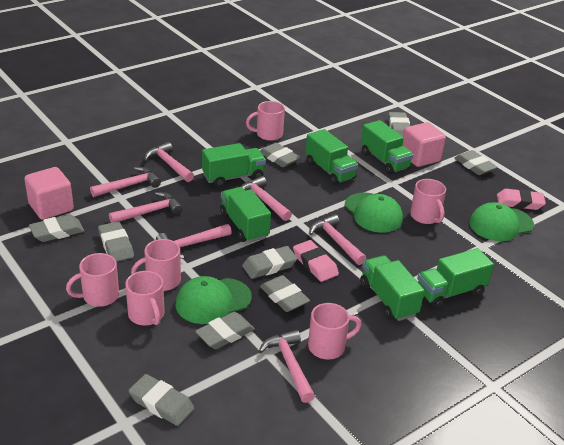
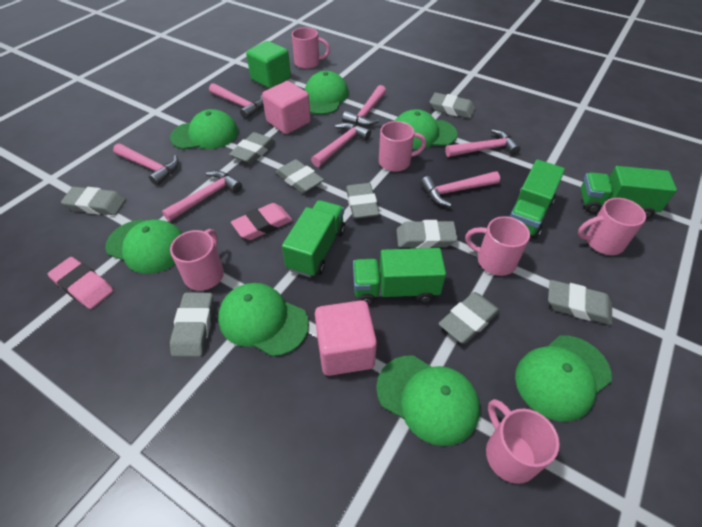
green cap: [176,276,252,324] [345,193,403,233] [469,202,534,241] = 3 -> [105,219,183,274] [170,109,238,150] [218,283,309,357] [305,71,349,115] [376,355,480,446] [395,109,457,149] [515,336,612,422] = 7
green cube: none = 0 -> [246,41,291,89] = 1
green truck: [202,143,266,187] [220,187,271,242] [305,129,358,185] [360,255,424,321] [361,120,413,174] [417,248,494,308] = 6 -> [282,200,345,277] [353,248,446,305] [507,159,565,239] [581,166,677,219] = 4

